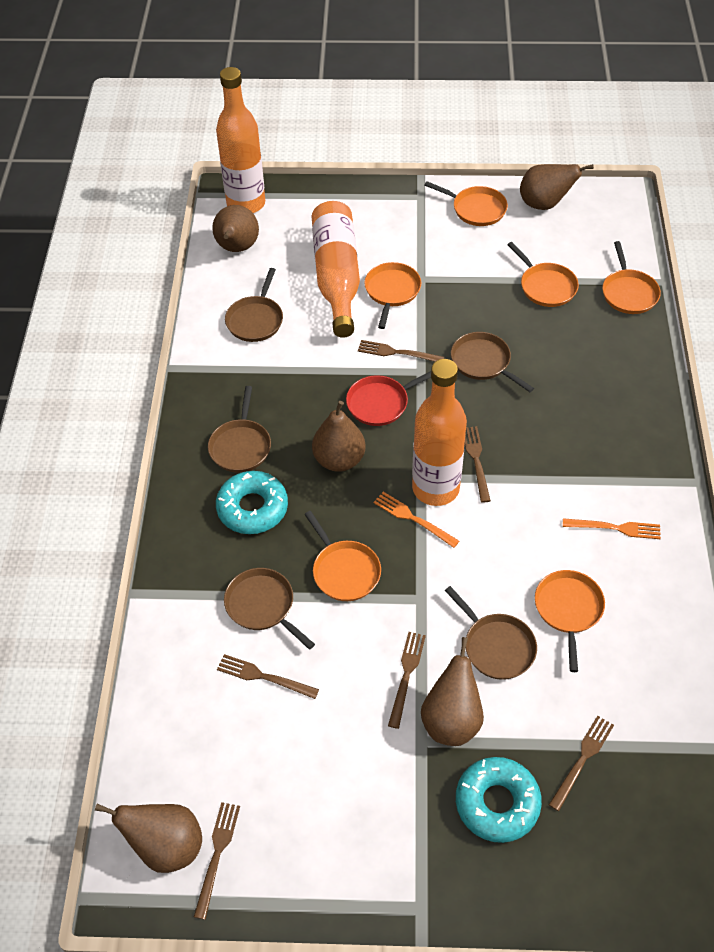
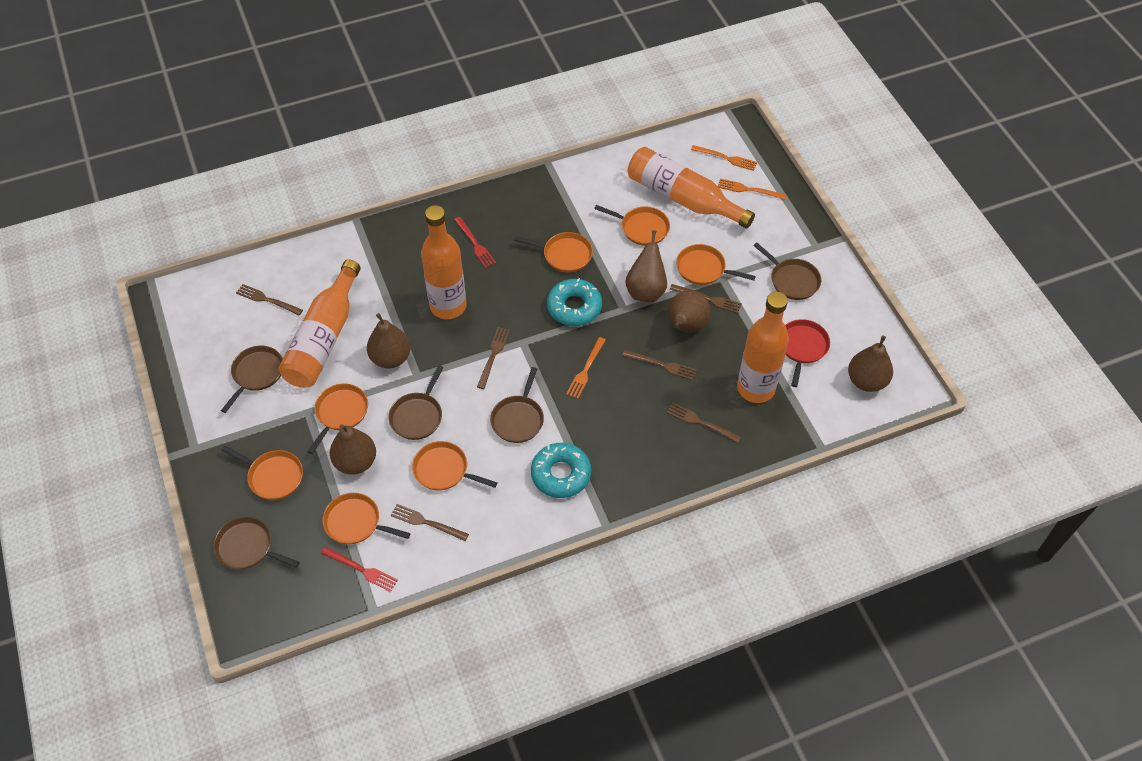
orange bottle: [216,67,265,213] [312,201,360,338] [412,359,467,506] = 3 -> [278,259,361,388] [421,205,466,319] [628,147,755,228] [737,292,789,403] = 4
orange fork: [374,492,459,548] [563,518,661,539] = 2 -> [566,337,606,399] [691,145,757,171] [718,179,786,200] = 3
orange pan: [304,511,381,601] [364,262,421,329] [424,181,508,226] [507,242,579,307] [535,570,605,672] [602,241,661,314] = 6 -> [221,446,303,500] [307,384,368,454] [323,493,411,544] [412,441,497,491] [514,232,593,272] [594,205,670,246] [676,244,756,285] = 7
red fork: none = 0 -> [321,547,398,592] [454,217,496,268] = 2

